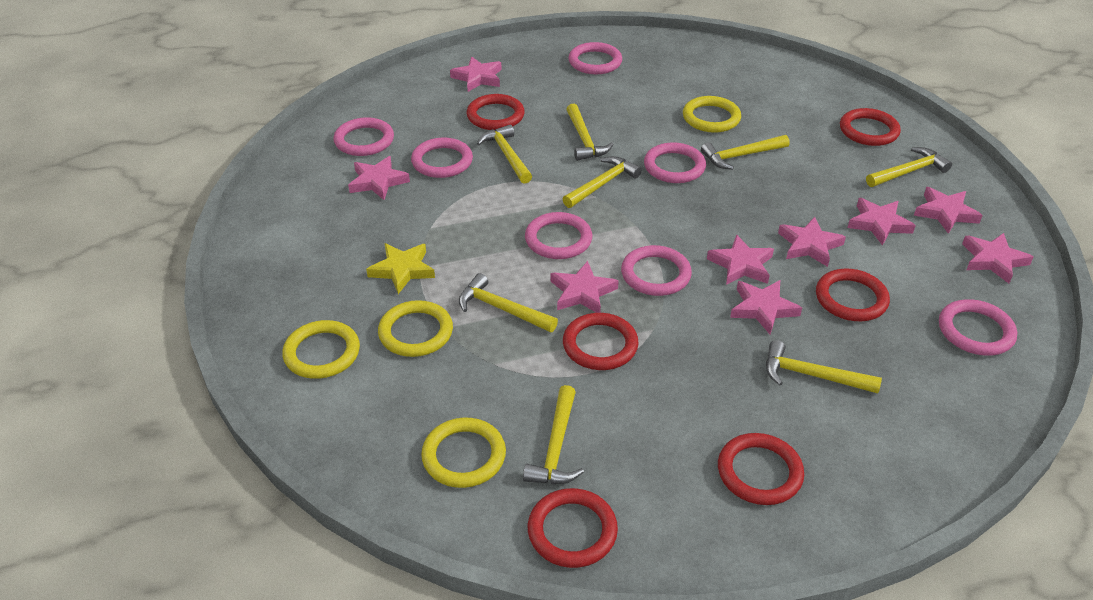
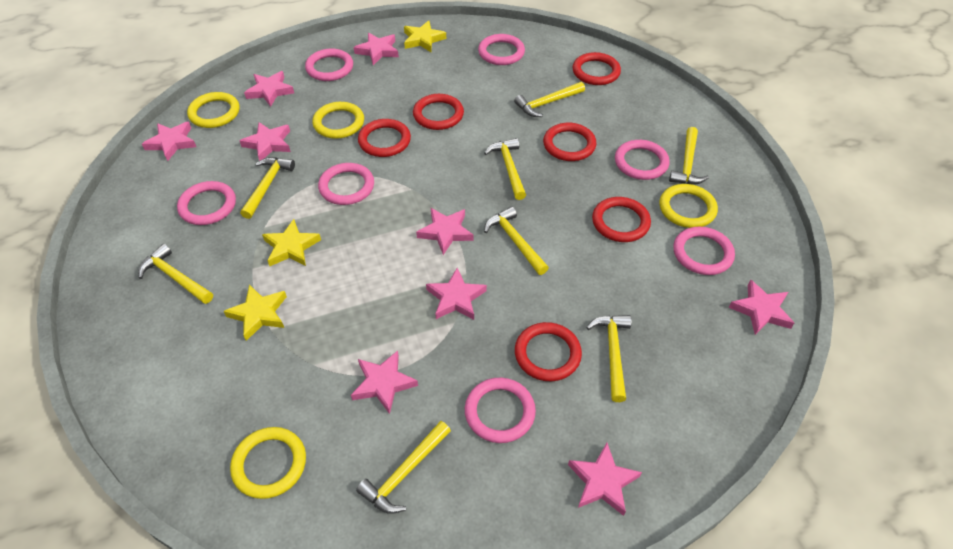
yellow star: [366,243,435,294] = 1 -> [224,285,287,341] [262,219,321,266] [404,21,446,52] = 3

